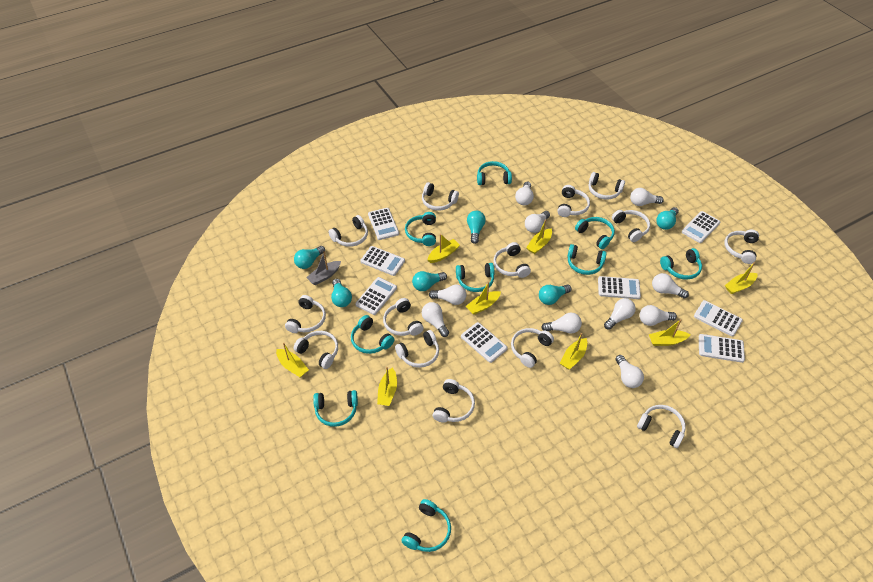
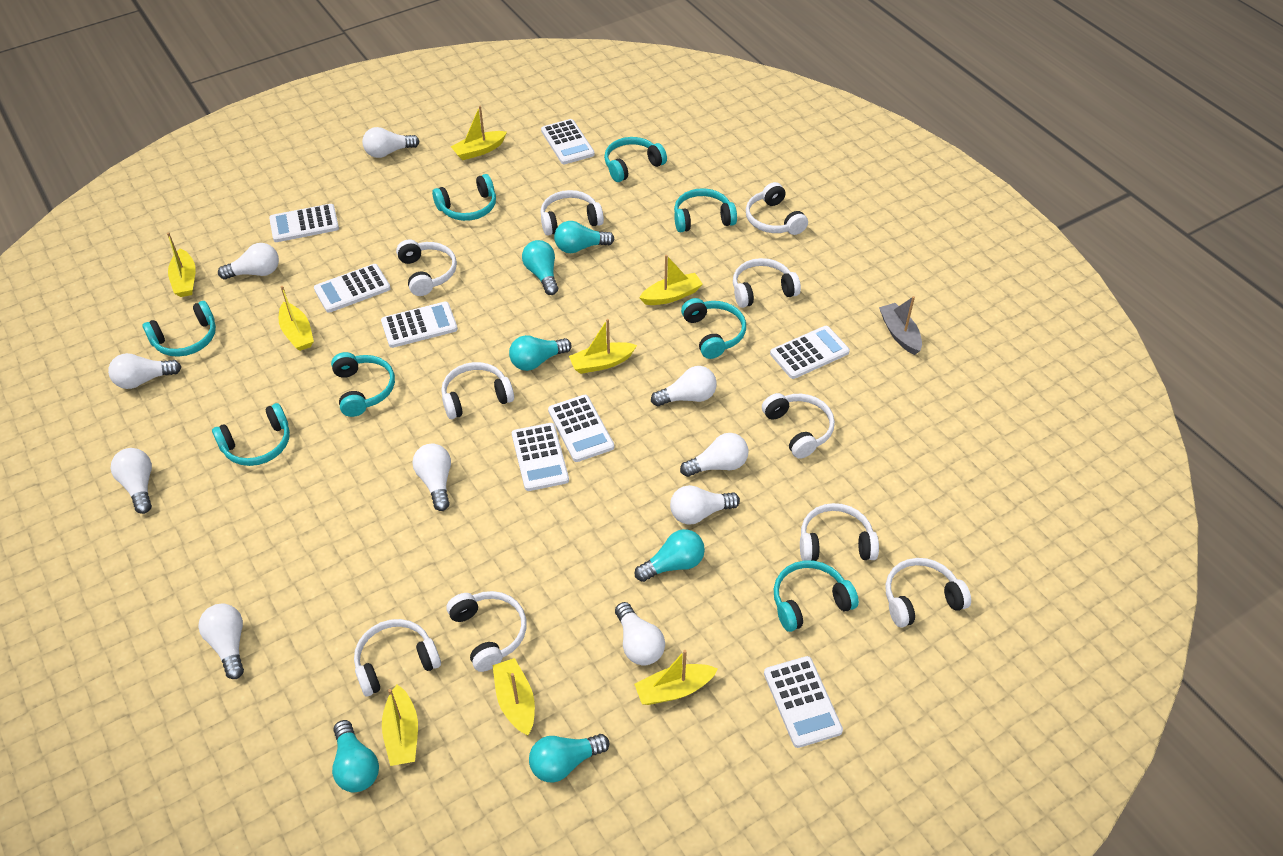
turquoise headphones: [313,390,358,427] [351,315,395,354] [402,499,451,552] [405,212,436,246] [456,263,494,292] [477,161,512,185] [568,244,607,275] [575,217,615,249] [660,248,702,280] = 9 -> [143,301,216,357] [212,403,290,466] [331,352,395,417] [432,174,496,221] [604,137,667,182] [674,188,737,232] [681,298,746,359] [774,561,859,632] = 8
white headphones: [285,295,326,333] [294,331,338,369] [328,215,368,247] [383,298,424,336] [395,330,439,368] [422,182,459,211] [433,379,475,423] [493,242,531,278] [511,328,554,368] [557,185,590,217] [589,172,625,199] [612,210,650,242] [637,405,686,448] [724,230,759,264] = 14 -> [354,619,441,696] [396,239,457,296] [441,362,514,419] [447,591,527,672] [541,190,604,236] [733,258,801,308] [746,182,808,235] [762,393,835,459] [800,503,879,561] [885,558,971,628] = 10

